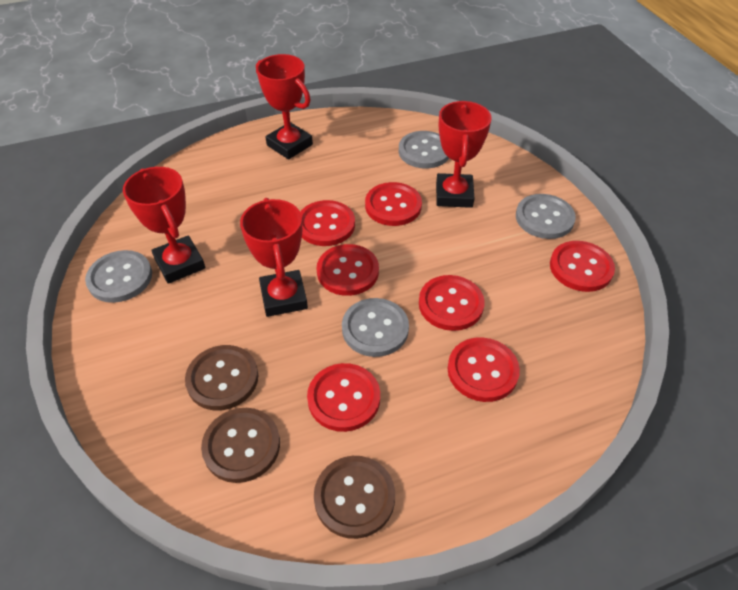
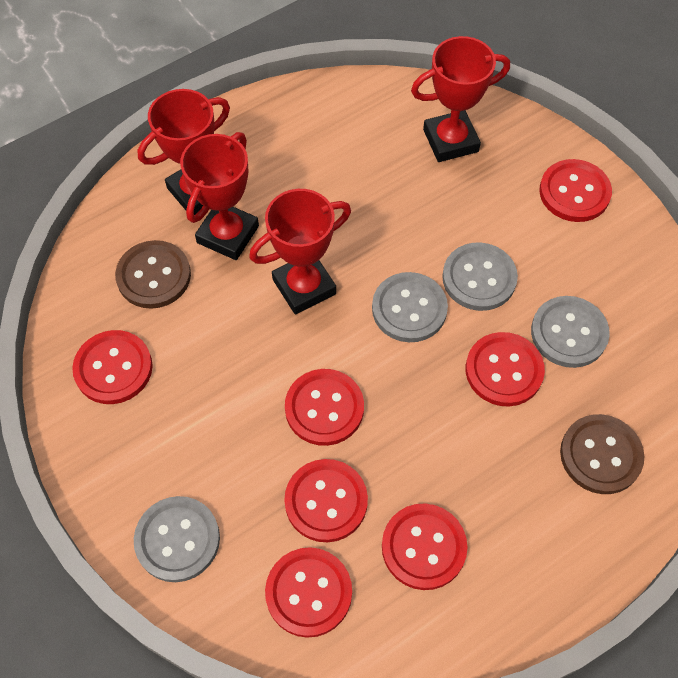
brown button: [185,345,258,411] [201,408,280,483] [314,456,395,539] = 3 -> [115,240,191,309] [560,414,644,494] = 2

